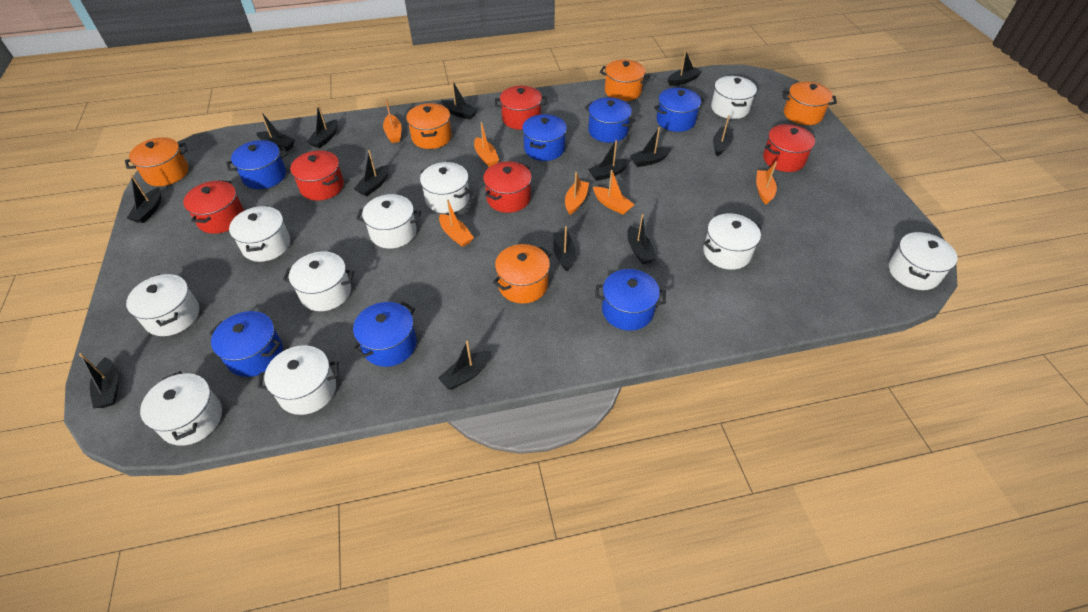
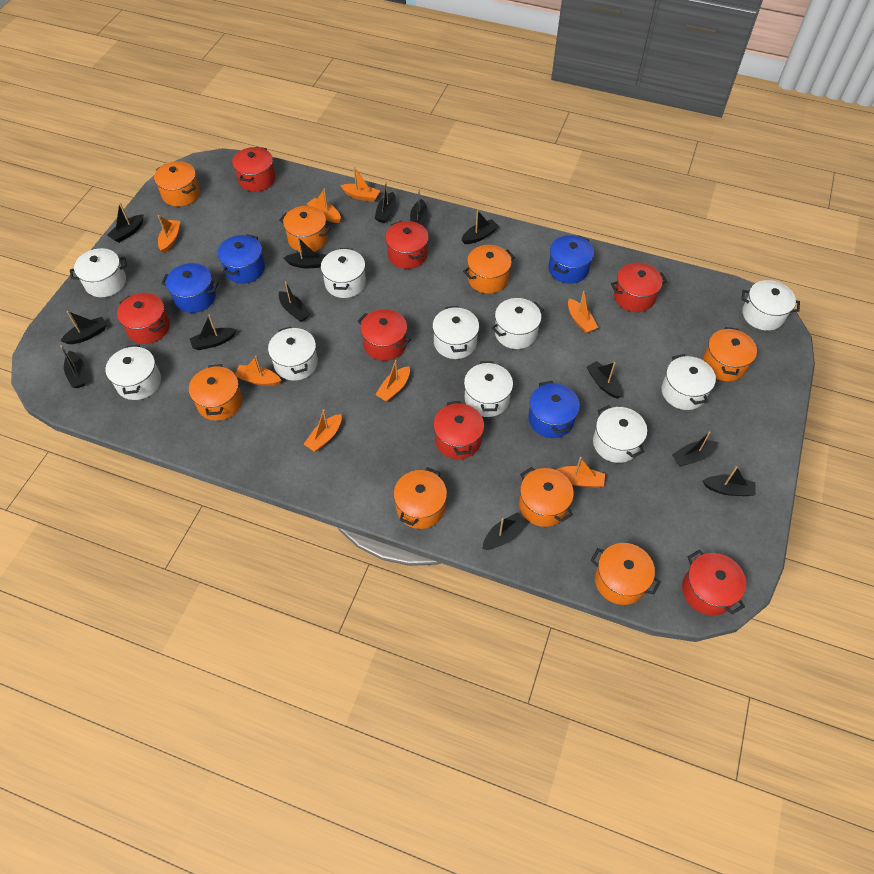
blue pot: [210,311,283,377] [226,140,287,189] [352,302,417,367] [522,114,567,161] [585,97,636,143] [595,269,666,331] [654,88,704,132] = 7 -> [161,263,218,313] [218,234,265,284] [528,381,580,438] [548,235,594,284] = 4
orange boat: [383,98,401,143] [439,200,474,247] [474,122,499,167] [565,172,589,215] [593,170,635,215] [756,161,777,205] = 6 -> [158,215,180,253] [235,356,281,386] [304,409,342,452] [307,189,341,223] [341,167,380,202] [375,360,410,402] [556,457,605,488] [568,291,598,333] = 8
orange pot: [125,137,189,186] [406,103,452,149] [493,244,551,303] [600,60,650,101] [783,82,837,125] = 5 -> [154,161,200,207] [189,364,242,421] [279,206,331,252] [393,467,447,529] [463,245,515,294] [519,467,574,527] [591,543,661,605] [703,327,757,381] = 8
red pot: [183,180,244,234] [290,150,344,201] [483,161,532,213] [495,86,547,130] [763,124,815,172] = 5 -> [117,293,170,344] [232,147,276,192] [358,309,411,361] [385,221,429,269] [433,401,484,459] [611,263,667,312] [682,550,746,616] = 7

